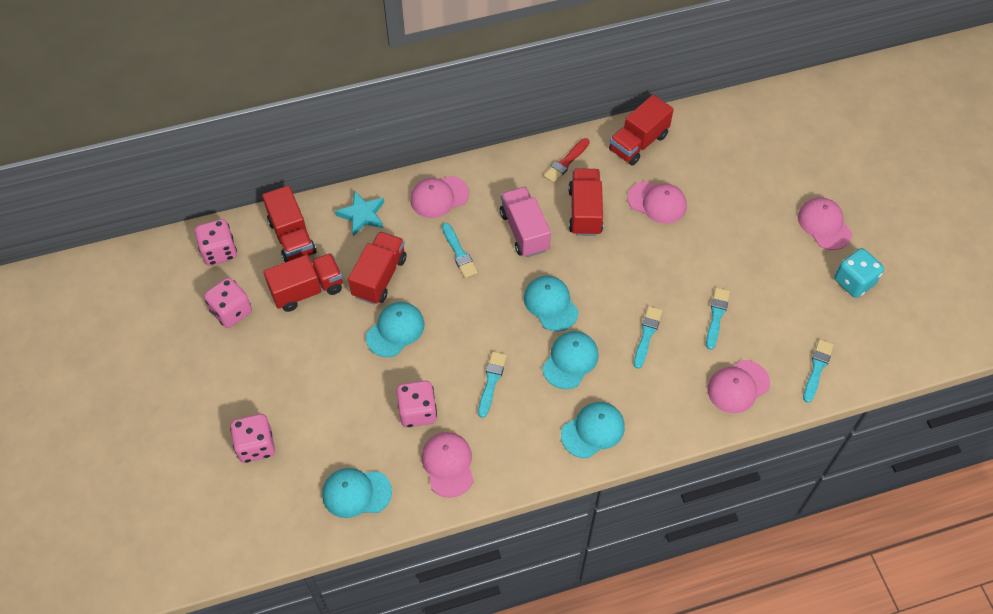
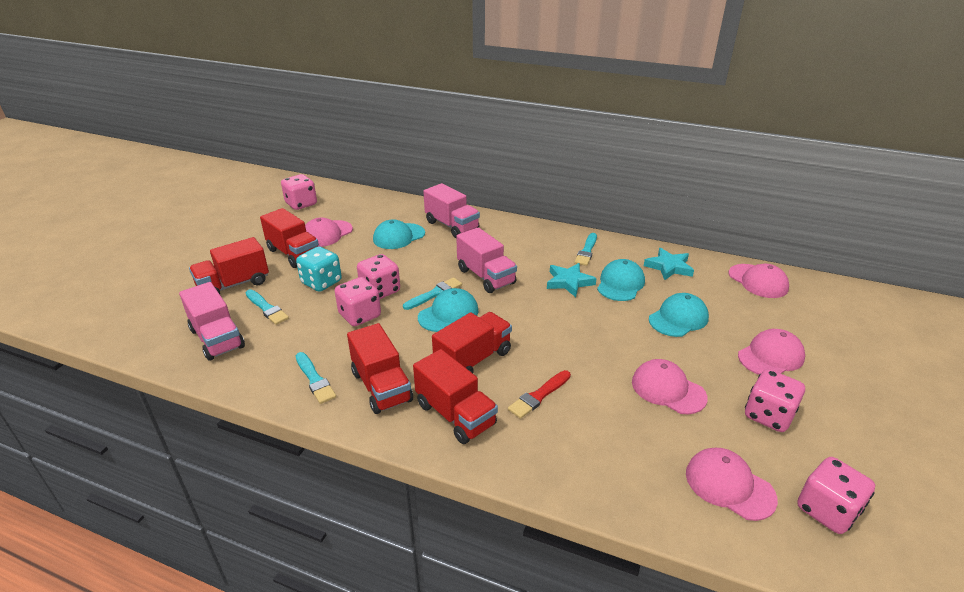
pink dice: [195,219,237,266] [204,277,252,328] [230,414,275,463] [396,380,437,427] = 4 -> [281,174,317,210] [335,277,381,326] [357,254,400,299] [745,369,805,432] [797,457,875,534] = 5
pink truck: [500,187,551,257] = 1 -> [179,282,245,361] [423,183,480,238] [456,227,517,293] = 3
turquoise brush: [442,223,478,278] [478,351,507,418] [634,306,663,369] [706,287,730,350] [803,339,834,403] = 5 -> [245,289,289,325] [296,352,336,404] [403,277,462,310] [574,233,597,266] = 4
turquoise cap: [322,468,392,518] [366,302,424,357] [524,276,579,332] [542,331,599,389] [561,402,625,458] = 5 -> [373,219,425,249] [418,288,479,332] [597,259,645,301] [649,293,709,337] = 4
turquoise star: [335,191,384,236] = 1 -> [547,263,597,297] [644,248,694,280] = 2

